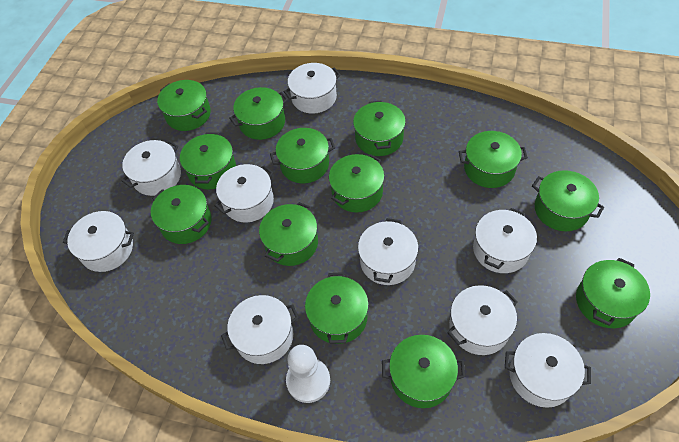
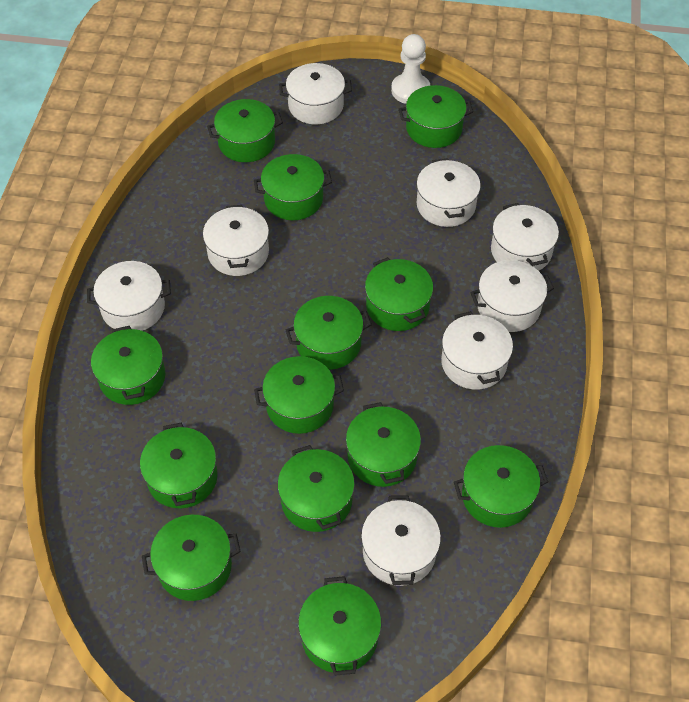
white pot: [63,211,134,272] [122,140,181,196] [215,164,274,222] [221,295,299,364] [284,63,341,114] [358,218,418,285] [447,285,518,355] [473,208,537,273] [505,333,591,408] = 9 -> [87,261,171,331] [203,205,269,276] [279,63,352,124] [361,495,441,586] [416,158,481,227] [441,311,513,390] [470,260,554,332] [491,203,559,271] = 8

